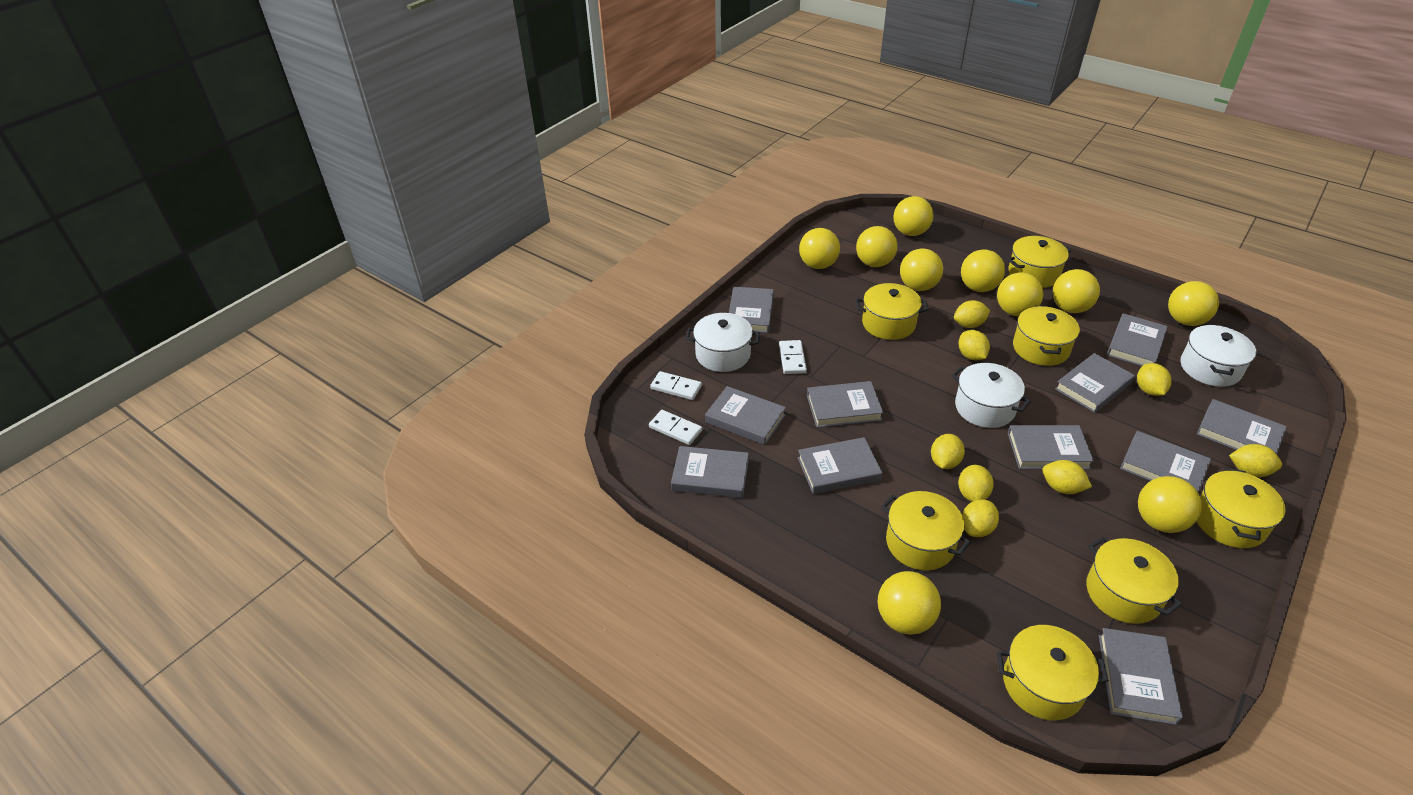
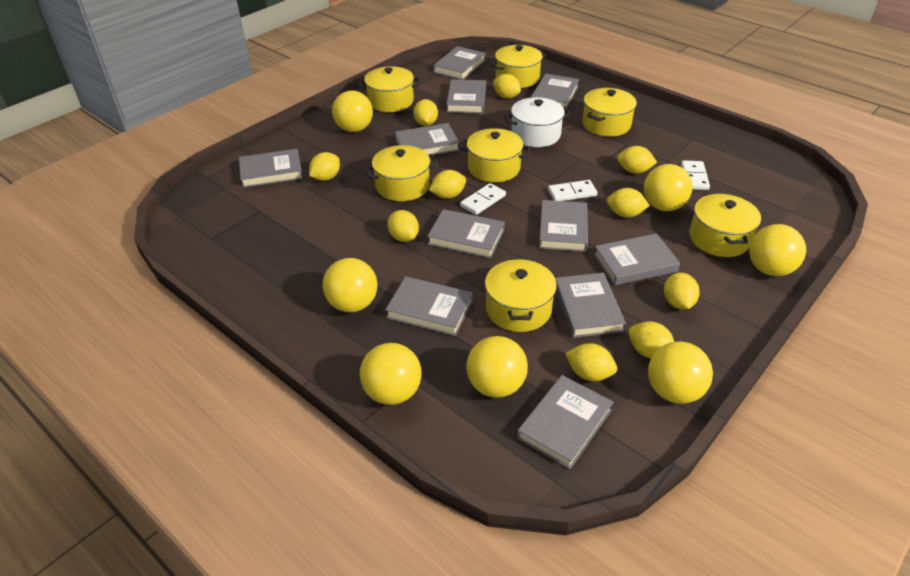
white pot: [686,313,760,372] [952,363,1031,428] [1181,324,1256,387] = 3 -> [504,97,571,147] = 1
yellow ball: [799,228,840,269] [856,226,897,267] [878,571,941,635] [893,196,934,236] [900,249,943,291] [961,249,1005,292] [997,272,1044,316] [1053,269,1100,313] [1138,476,1202,533] [1168,281,1219,326] = 10 -> [323,258,377,312] [332,91,373,132] [360,343,422,405] [467,336,528,398] [644,164,693,211] [648,341,713,404] [749,224,806,276] = 7
yellow lemon: [931,434,965,469] [954,300,990,328] [958,465,994,502] [959,330,990,361] [962,499,999,537] [1042,460,1092,494] [1137,363,1172,396] [1229,444,1282,477] = 8 -> [309,152,340,181] [387,210,419,242] [413,99,438,126] [429,170,466,199] [493,74,521,98] [565,343,617,381] [607,188,650,217] [617,146,657,174] [629,322,674,358] [664,273,700,309] = 10

